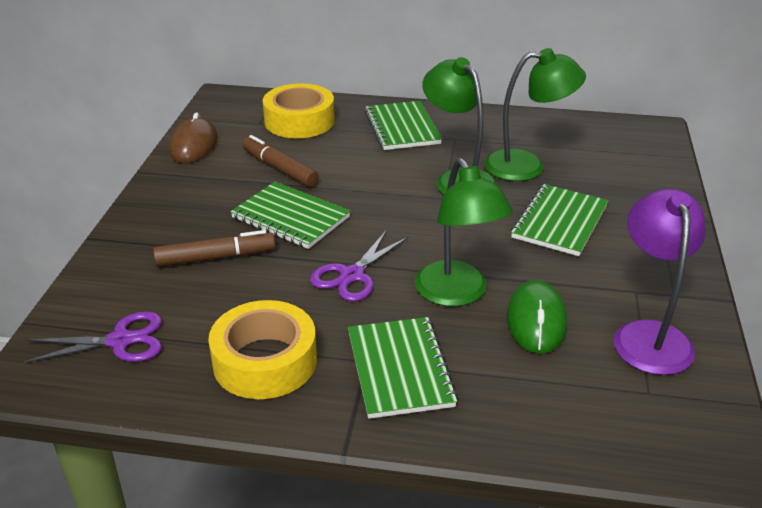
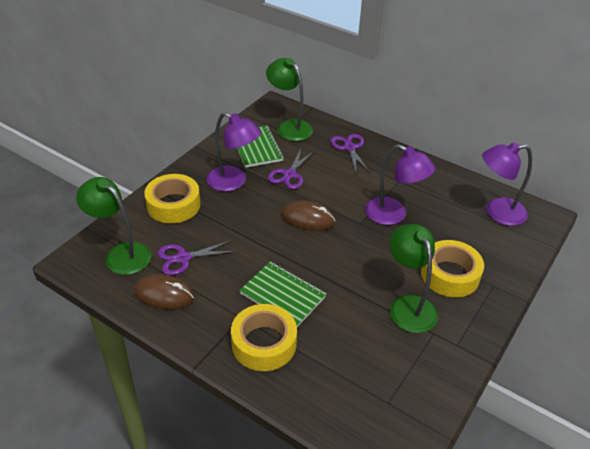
brown marker: [153,230,275,267] [242,135,319,187] = 2 -> none = 0
brown mouse: [169,112,217,163] = 1 -> [134,274,194,309] [281,201,335,230] = 2
green mouse: [507,280,567,354] = 1 -> none = 0
green notebook: [230,182,351,249] [348,317,458,419] [365,101,442,150] [511,184,609,256] = 4 -> [237,126,284,168] [239,262,326,327] = 2
purple lamp: [614,189,706,375] = 1 -> [207,112,261,192] [365,144,436,225] [482,142,532,226] = 3
purple scissors: [23,312,162,363] [310,231,408,302] = 2 -> [158,240,236,275] [268,149,314,189] [330,134,370,172] = 3
yellow tape: [208,300,317,399] [263,83,335,138] = 2 -> [144,174,201,223] [231,304,297,371] [421,240,484,297] = 3

